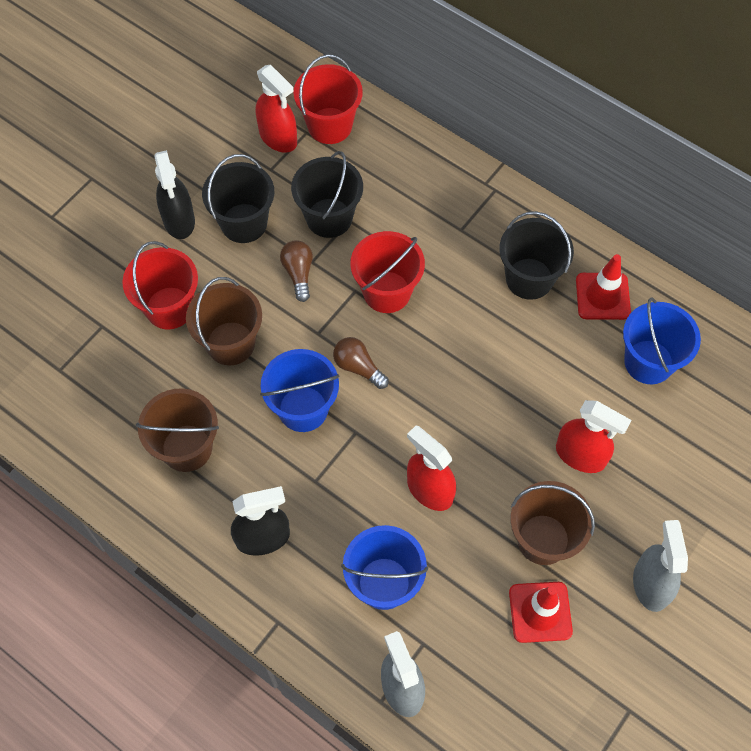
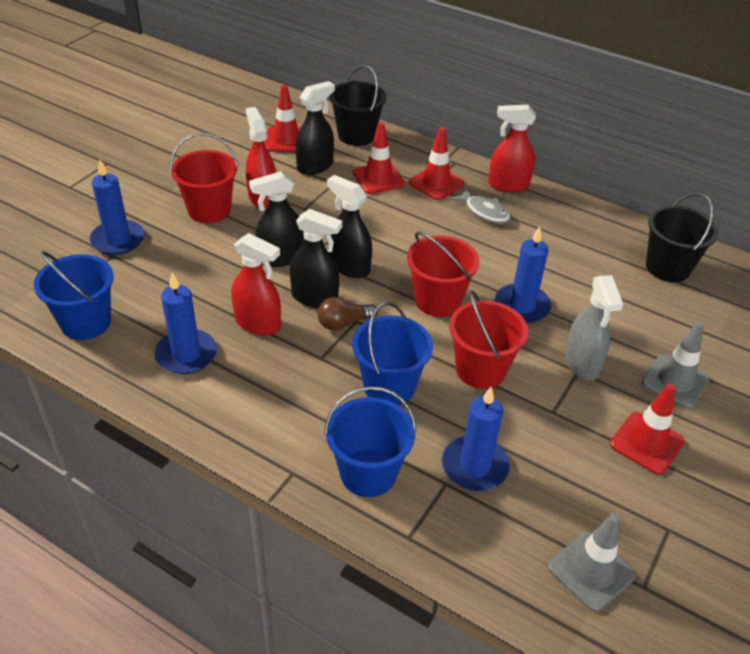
black bucket: [202,154,274,243] [291,151,363,238] [499,211,574,300] = 3 -> [329,65,386,146] [646,193,719,282] = 2
black spray bottle: [154,150,195,239] [231,486,290,556] = 2 -> [249,171,304,267] [290,209,342,308] [295,81,335,175] [327,175,372,278] = 4
blue candle: none = 0 -> [90,160,145,255] [155,272,217,374] [442,387,510,491] [495,226,552,323] = 4
brown bucket: [136,388,219,472] [186,277,262,365] [510,481,595,565] = 3 -> none = 0
brown light bulb: [280,240,313,302] [333,337,389,389] = 2 -> [318,297,378,330] = 1
grey fish: none = 0 -> [449,188,511,224] = 1
grey spray bottle: [381,631,425,717] [633,520,688,612] = 2 -> [565,275,623,381] = 1
grey traffic cone: none = 0 -> [548,514,636,612] [642,322,710,408] = 2
red traffic cone: [509,582,573,643] [576,254,631,320] = 2 -> [265,85,301,152] [353,122,405,194] [409,127,464,200] [610,384,685,475] = 4

